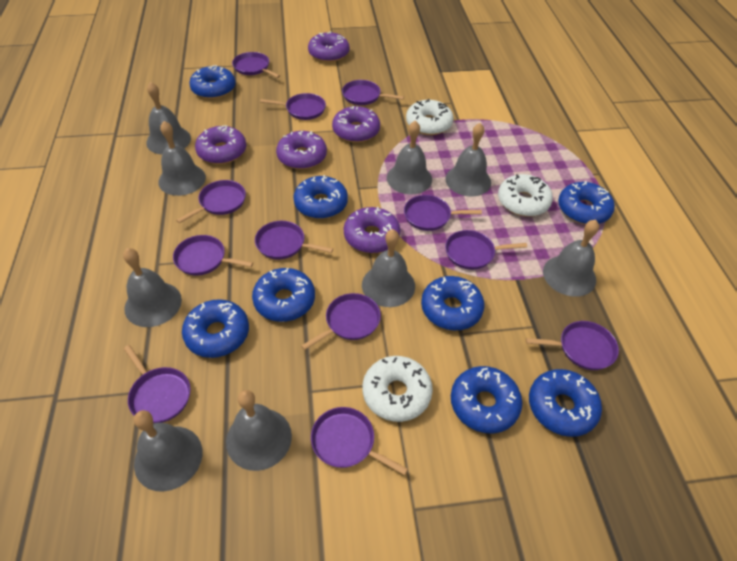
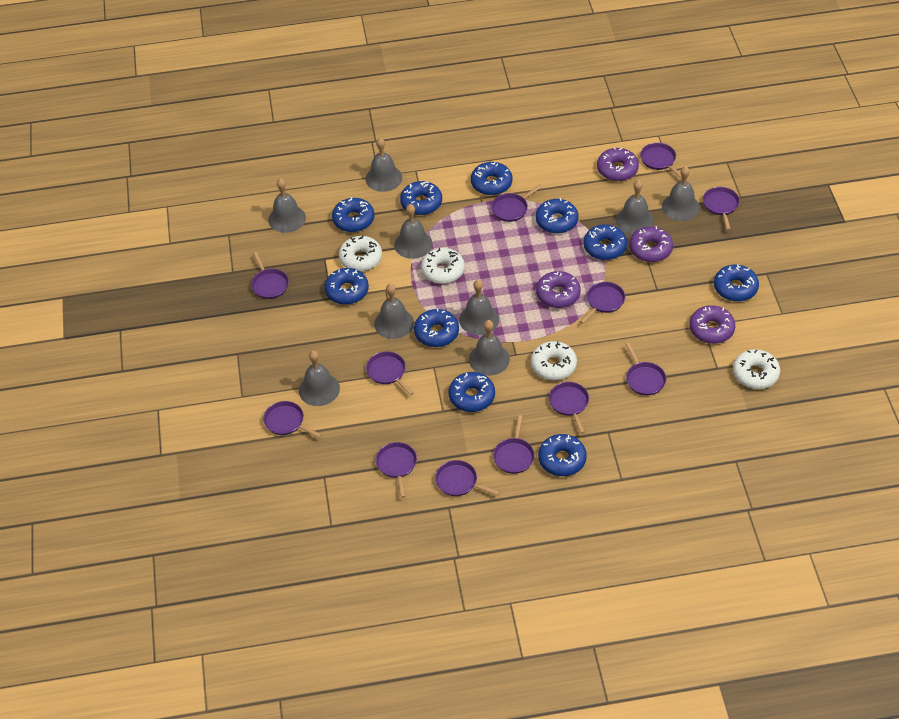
blue donut: [182,299,249,358] [189,65,235,99] [252,268,315,322] [293,175,348,219] [421,276,485,330] [451,366,522,434] [529,369,602,437] [558,181,615,224] = 8 -> [324,268,369,305] [332,197,374,232] [400,181,442,215] [414,308,459,347] [449,372,495,412] [471,162,512,195] [536,198,578,234] [538,434,587,476] [584,224,627,260] [714,264,759,301] = 10
purple donut: [195,125,246,164] [276,131,327,169] [308,31,350,62] [332,106,380,143] [344,207,400,253] = 5 -> [536,271,581,308] [597,147,639,181] [629,226,673,262] [689,305,735,344] = 4
white donut: [363,356,433,422] [406,99,454,135] [498,174,553,217] = 3 -> [339,236,382,271] [421,248,465,284] [531,341,577,381] [733,349,780,389] = 4

